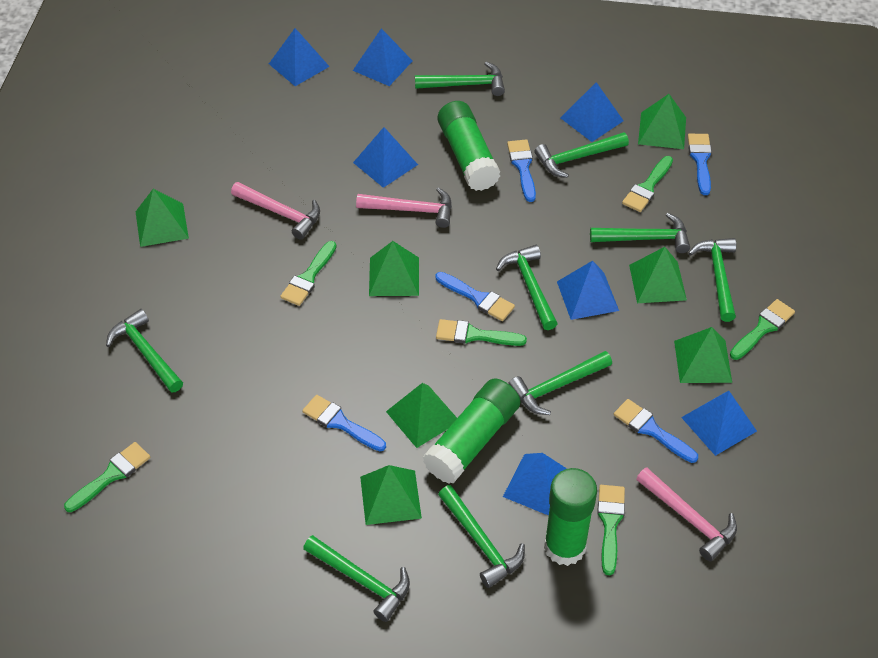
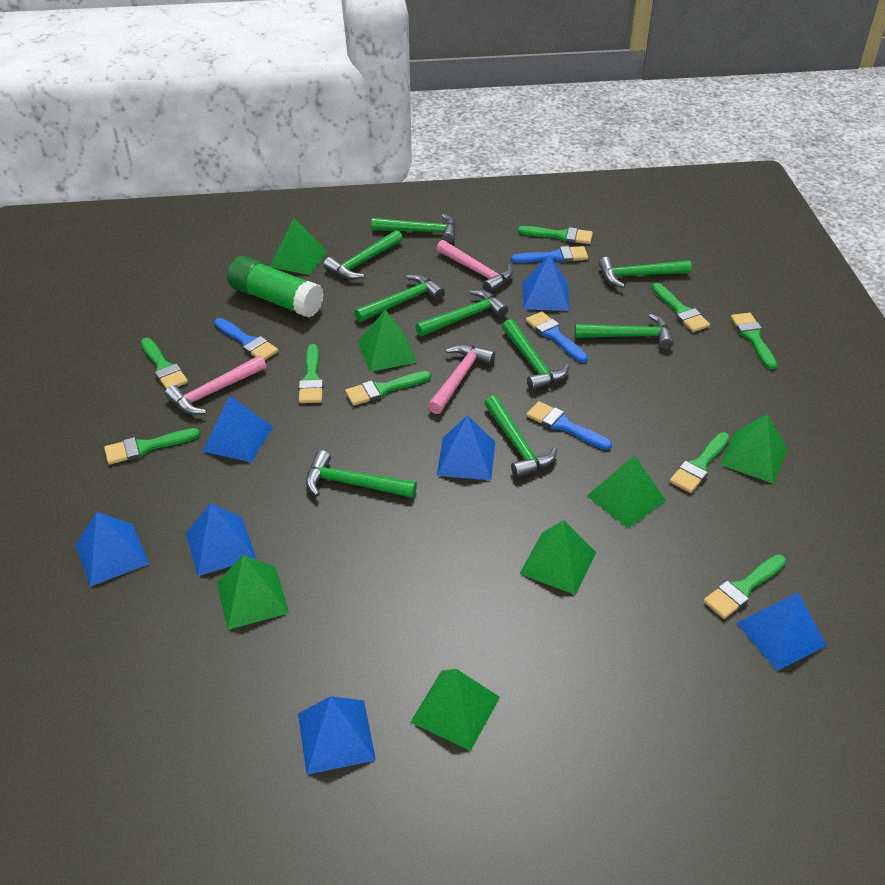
blue brush: [302,395,386,451] [436,272,515,321] [507,139,536,202] [614,399,698,463] [688,134,712,195] = 5 -> [214,318,278,360] [511,246,588,263] [526,311,588,363] [526,401,612,450] = 4
green brush: [64,442,150,512] [280,241,337,306] [436,319,527,346] [597,485,625,575] [622,156,673,212] [730,299,795,360] = 6 -> [104,428,201,465] [141,338,188,389] [299,344,323,403] [345,371,431,406] [518,226,593,244] [652,283,710,332] [670,432,730,493] [703,554,786,619] [731,313,777,370] = 9
green glue stick: [423,378,520,484] [438,101,500,191] [544,468,597,566] = 3 -> [227,256,324,318] = 1

